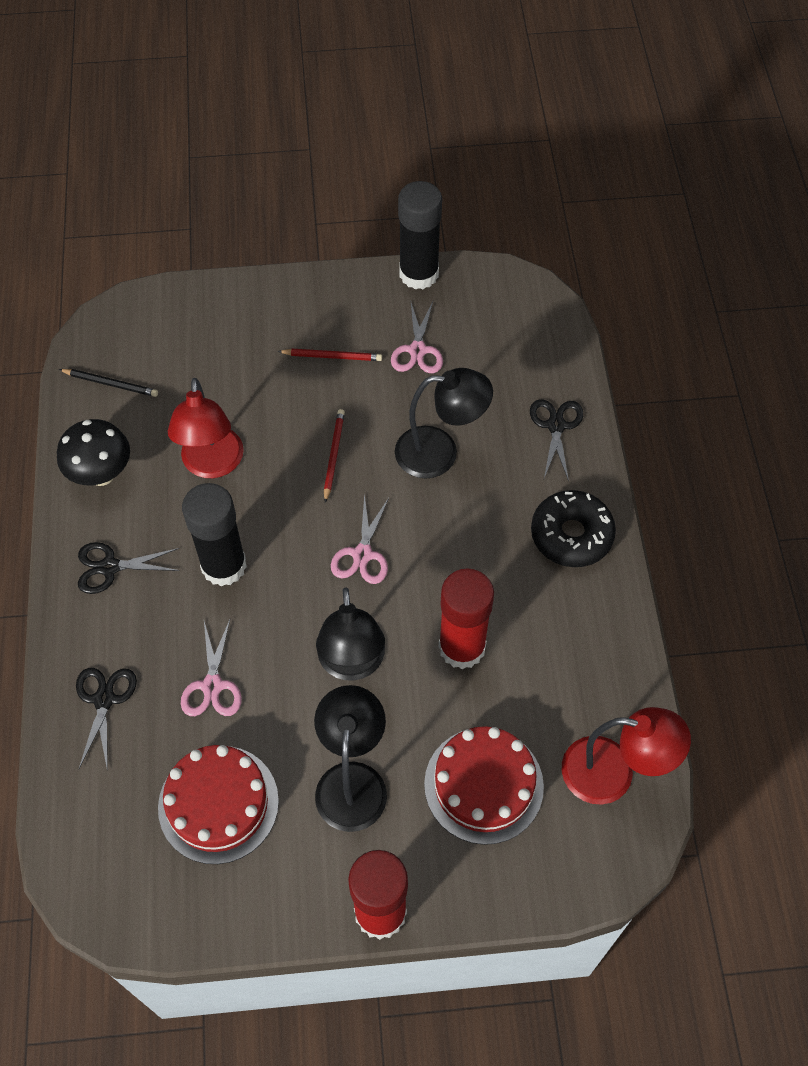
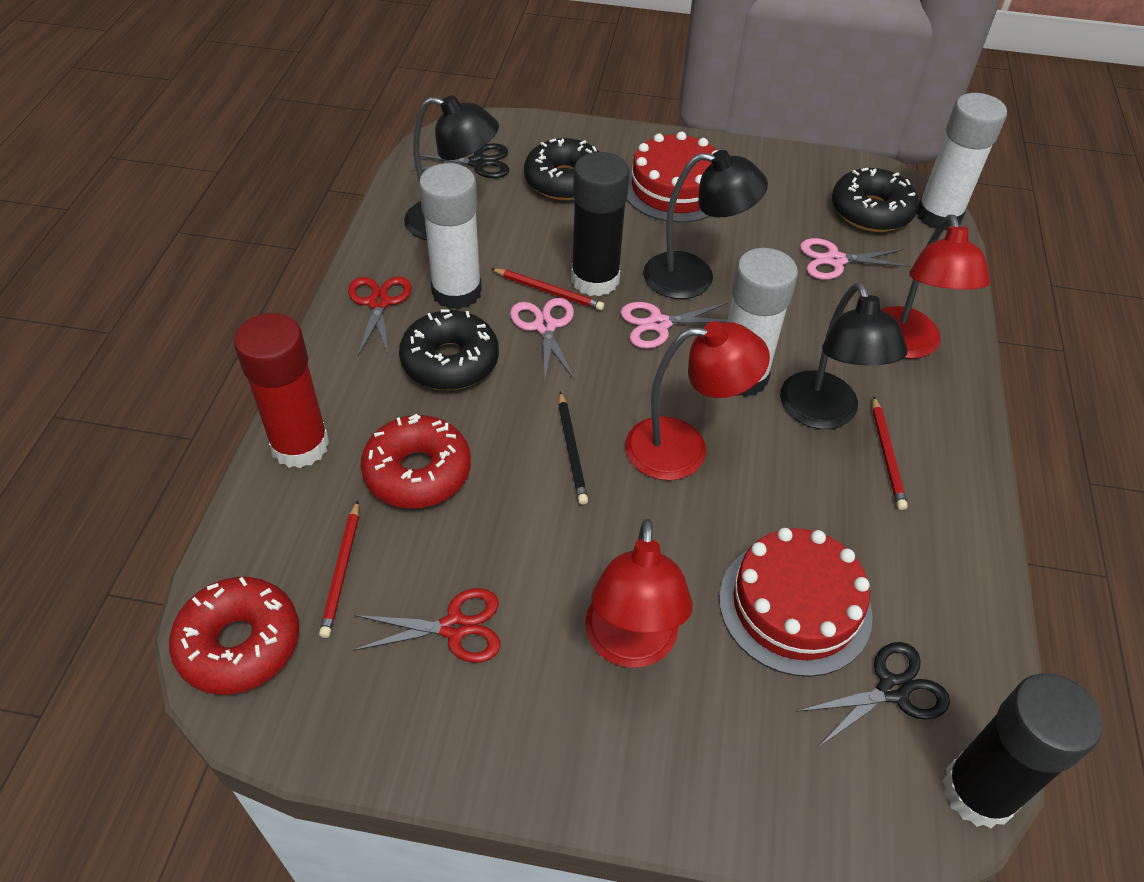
black donut: [531,490,616,567] = 1 -> [399,309,499,390] [524,138,599,200] [832,168,918,232] = 3
black mushroom: [57,419,130,486] = 1 -> none = 0
black scissors: [76,668,137,768] [78,542,180,594] [530,399,583,481] = 3 -> [411,143,509,178] [797,642,950,747] = 2
red donut: none = 0 -> [169,577,299,695] [361,414,471,509] = 2
red glue stick: [348,850,408,940] [439,568,494,669] = 2 -> [234,313,330,468] = 1
red lamp: [168,378,244,478] [562,707,691,805] = 2 -> [585,518,693,668] [625,321,770,481] [880,215,990,359] = 3
red pencil: [278,349,382,361] [324,409,345,503] = 2 -> [319,500,359,638] [491,268,604,310] [872,396,908,510] = 3
red scissors: none = 0 -> [348,276,412,357] [353,588,500,663] = 2
white glue stick: none = 0 -> [419,163,482,309] [727,248,798,397] [916,93,1007,230] = 3

